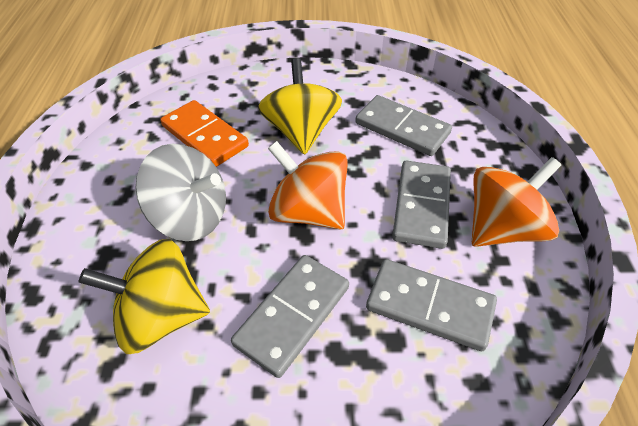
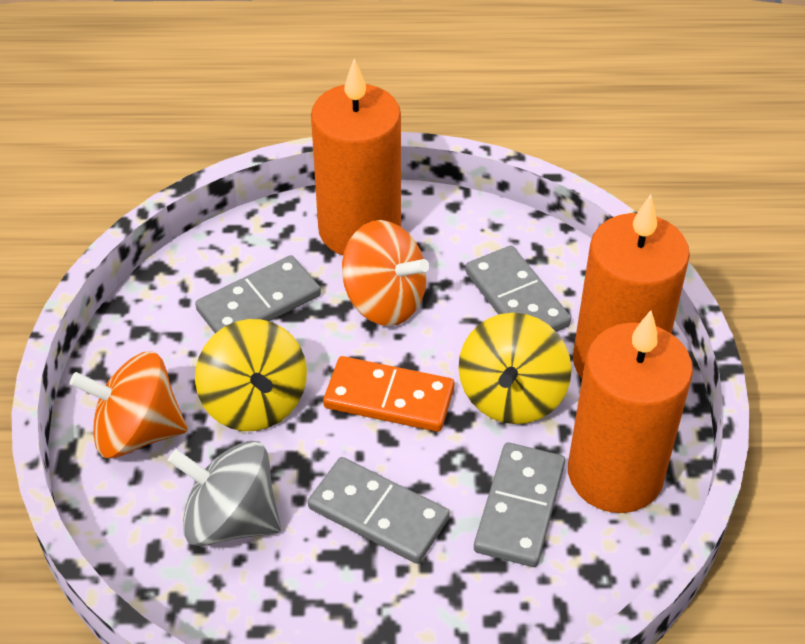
orange candle: none = 0 -> [311,59,401,255] [568,310,693,513] [573,194,690,378] = 3

